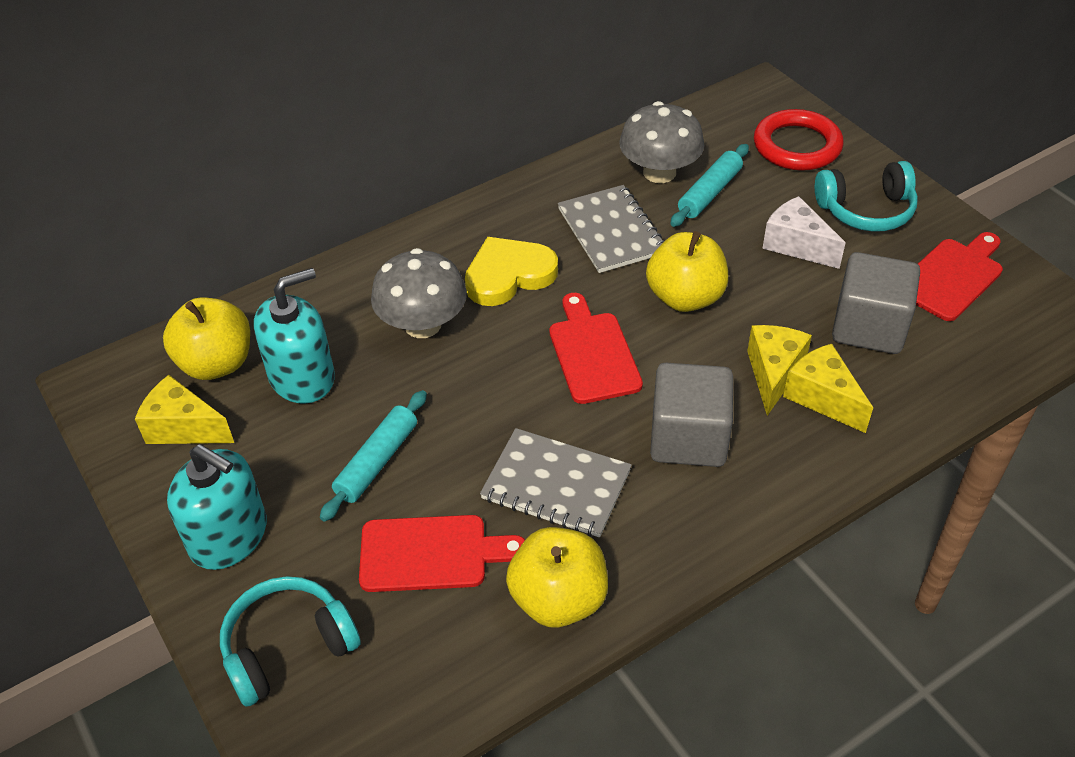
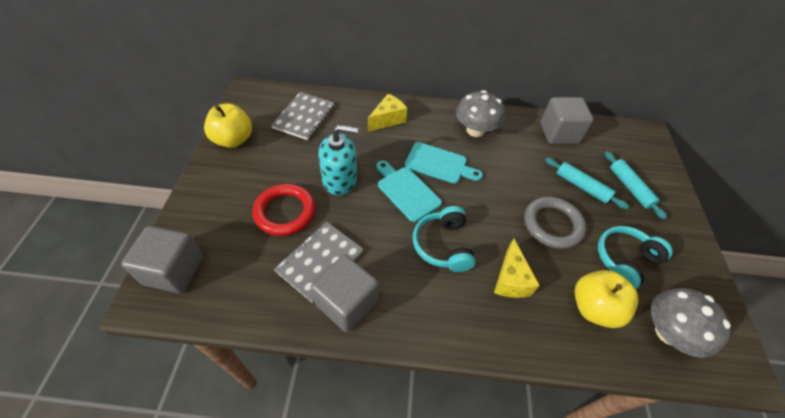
grey cube: [650,363,733,467] [832,252,920,354] = 2 -> [121,226,203,293] [311,255,379,332] [541,97,594,144] = 3
grey ring: none = 0 -> [524,197,586,249] = 1
red cutting board: [359,515,525,592] [549,293,643,404] [916,232,1003,321] = 3 -> none = 0
turquoise cutting board: none = 0 -> [376,161,442,222] [405,142,483,184] = 2
turquoise soap dispenser: [167,444,267,570] [254,268,335,404] = 2 -> [319,125,358,196] = 1
white cheese: [762,196,845,269] = 1 -> none = 0
yellow apple: [163,297,250,380] [506,527,608,627] [646,231,728,312] = 3 -> [204,103,252,148] [575,270,638,328] = 2
yellow cheese: [135,375,234,444] [747,325,812,416] [783,344,873,433] = 3 -> [368,94,407,132] [494,238,540,298] = 2
yellow heart: [465,237,558,306] = 1 -> none = 0

